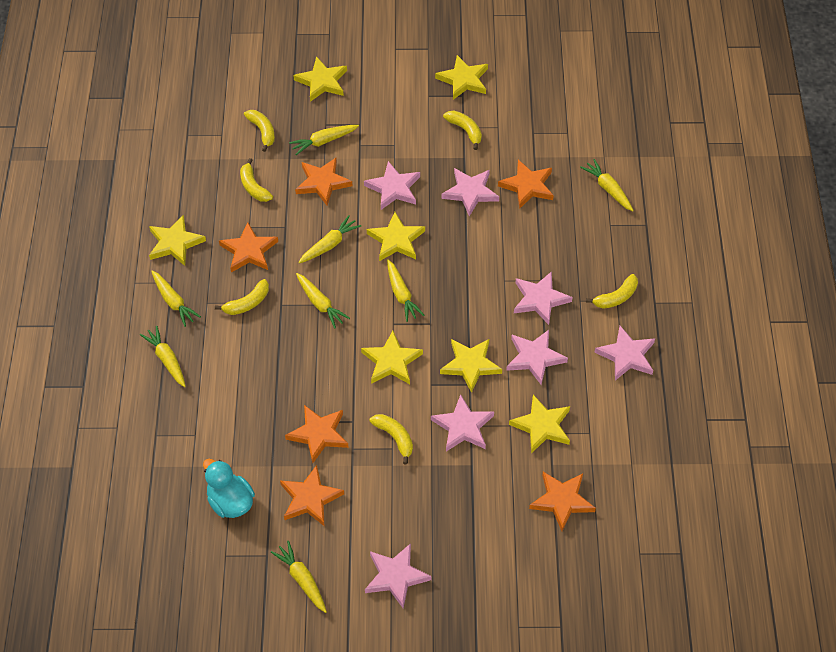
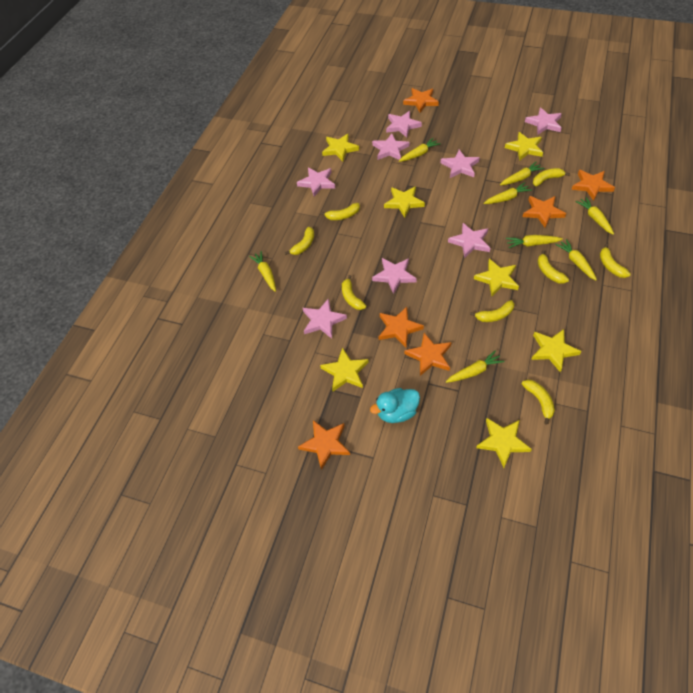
pink star: [364,161,420,210] [365,543,431,608] [431,394,494,451] [442,168,499,216] [506,330,568,385] [514,271,573,325] [595,326,655,381] = 7 -> [297,167,335,197] [303,298,347,339] [372,133,410,160] [372,258,417,294] [386,111,422,138] [441,150,480,178] [448,223,490,258] [525,107,562,134] = 8
yellow banana: [215,279,269,315] [240,158,273,202] [244,110,275,152] [370,414,413,465] [443,111,482,150] [586,274,638,309] = 6 -> [285,227,314,255] [320,203,360,220] [342,275,366,310] [470,300,514,322] [522,380,555,425] [533,168,570,186] [537,250,569,284] [600,244,631,278] = 8

